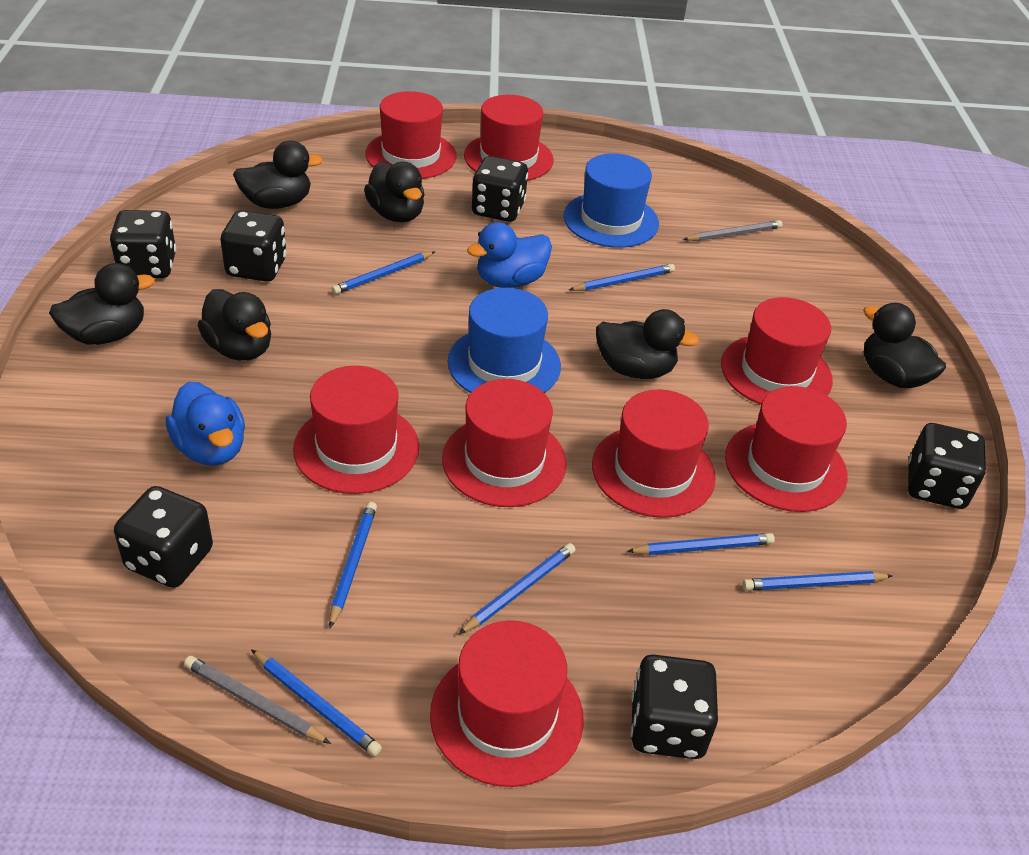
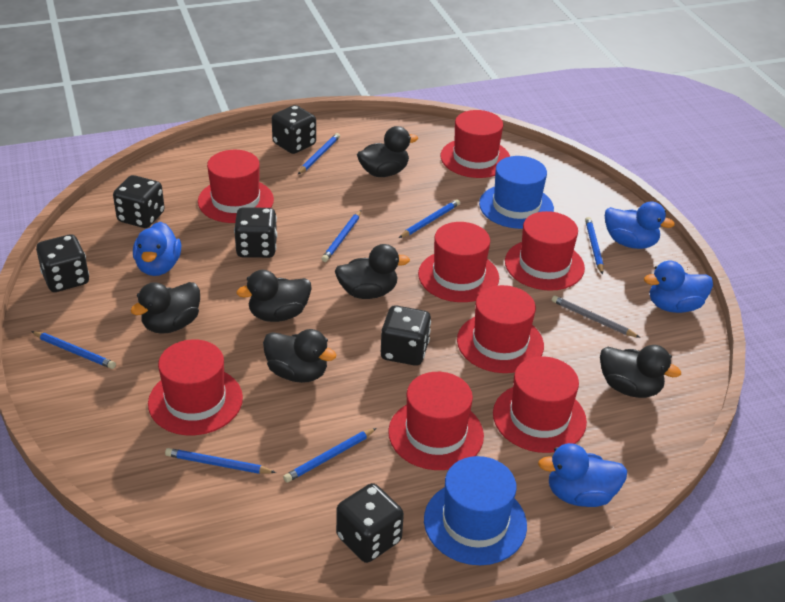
blue duck: [166,382,245,466] [467,222,552,288] = 2 -> [133,222,181,276] [538,443,627,507] [605,201,675,249] [644,261,713,313] = 4
grey pencil: [184,656,331,744] [683,220,782,241] = 2 -> [551,296,641,338] = 1

